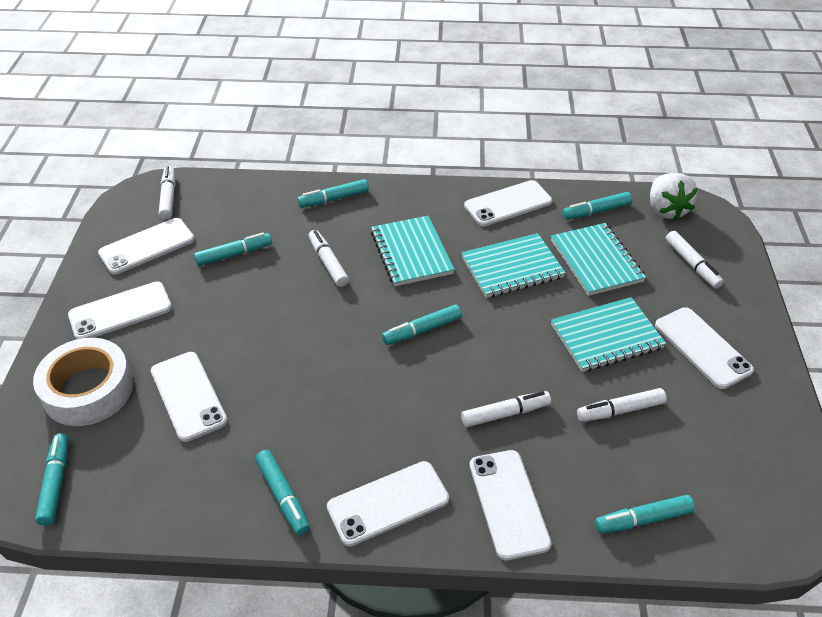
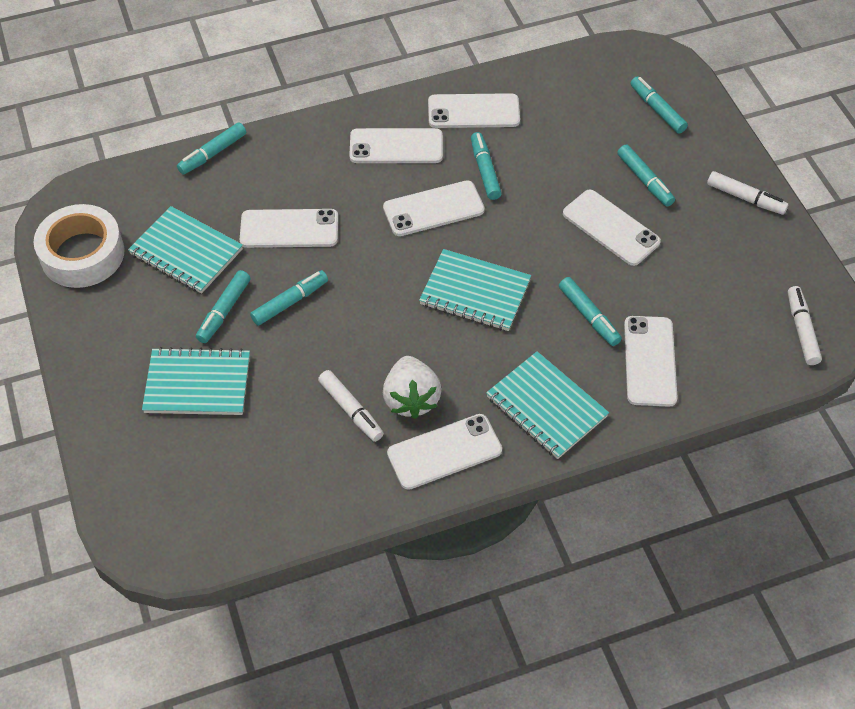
white marker: [159,166,175,220] [308,230,349,287] [461,391,551,427] [577,388,667,422] [666,231,724,289] = 5 -> [318,370,384,442] [707,171,789,215] [788,286,822,365] = 3

